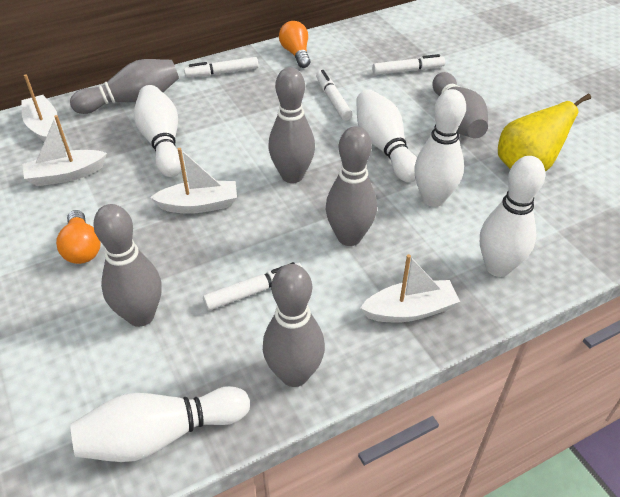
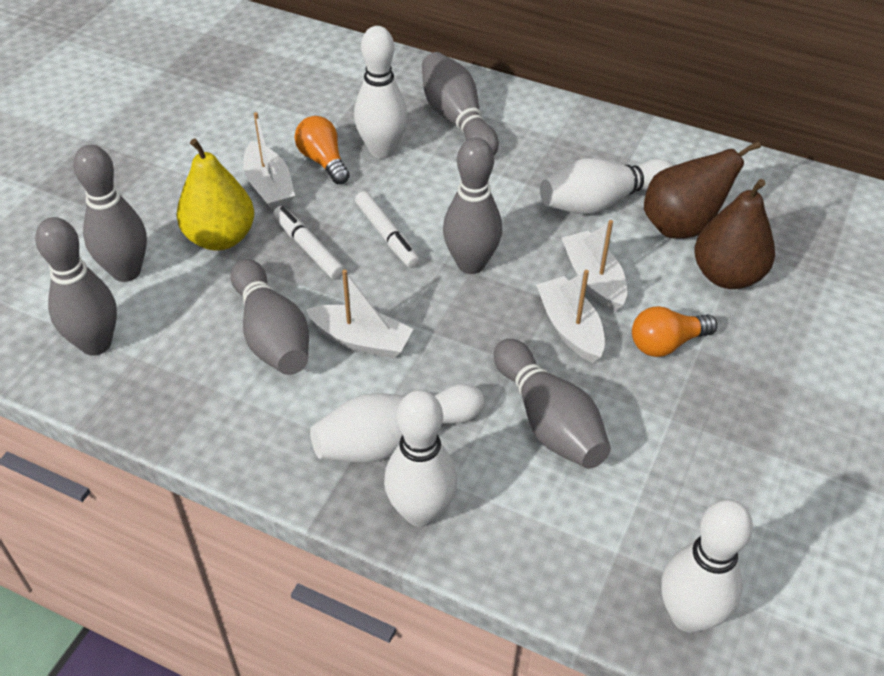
brown pear: none = 0 -> [644,141,761,239] [694,179,775,289] = 2
white marker: [184,57,258,78] [203,262,303,311] [316,70,353,121] [372,54,445,75] = 4 -> [273,206,345,280] [355,191,420,268] = 2

